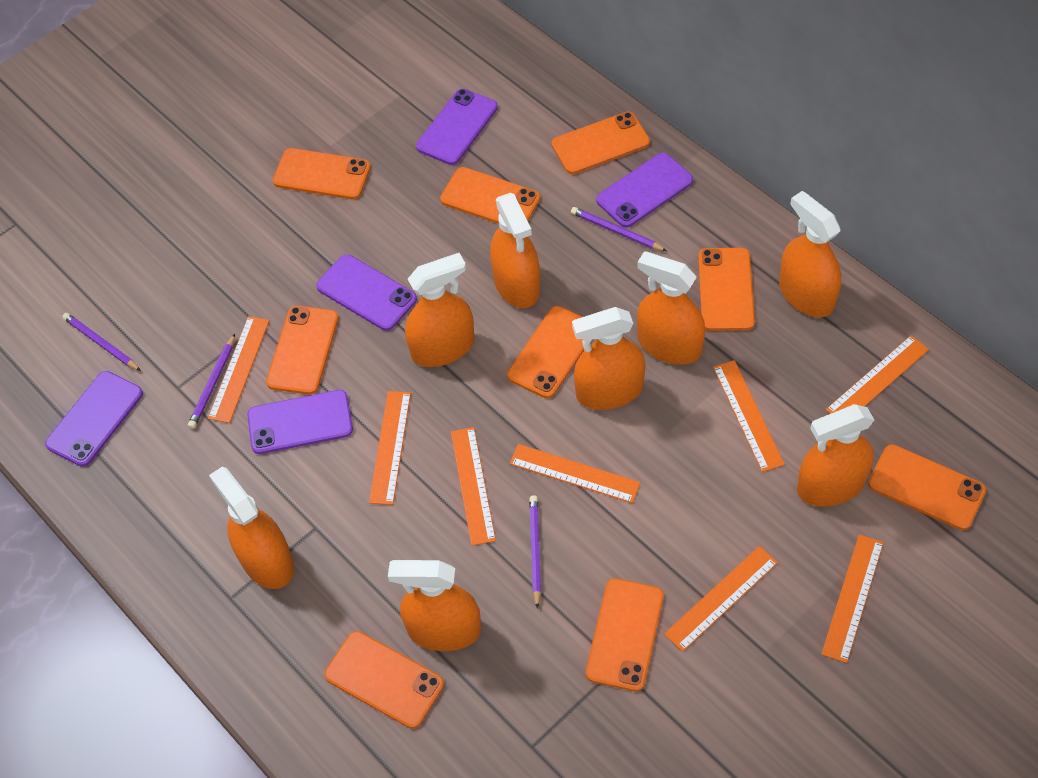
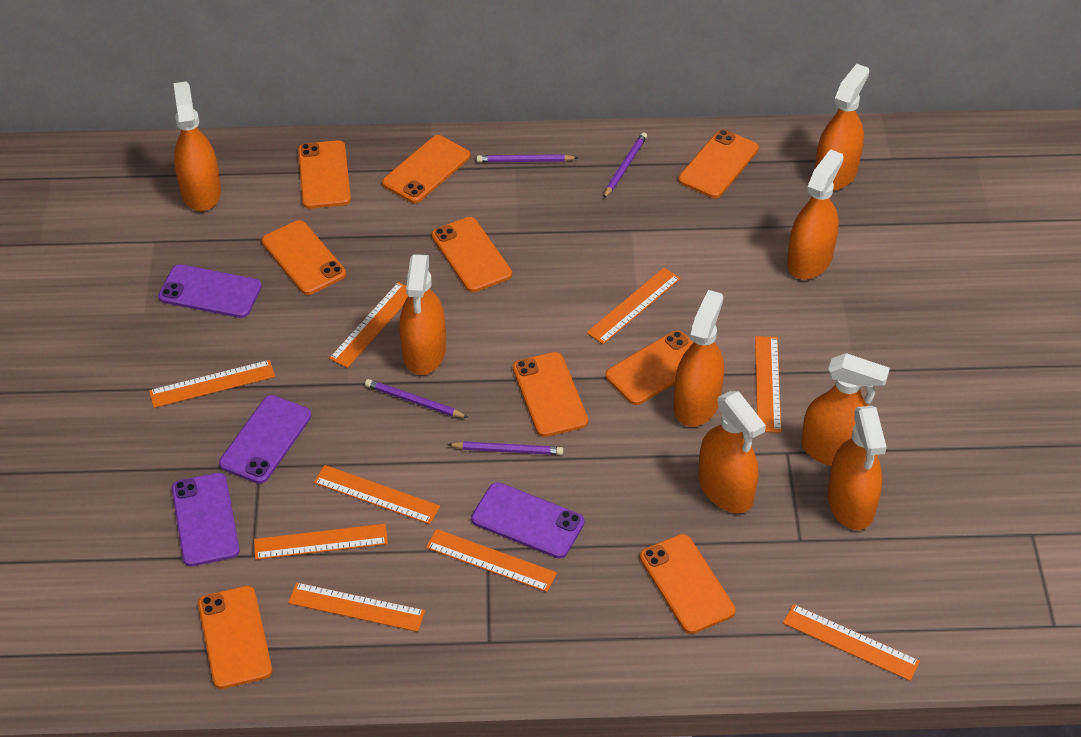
orange ruler: [208,316,270,423] [369,391,411,505] [451,427,496,546] [510,444,641,503] [664,546,778,652] [713,360,785,472] [821,534,884,663] [826,335,929,414] = 8 -> [149,360,275,408] [254,524,388,560] [288,582,425,632] [314,465,440,524] [329,282,408,368] [426,529,557,592] [587,268,681,344] [755,336,781,433] [783,604,920,681] = 9
purple phone: [45,371,143,467] [247,390,353,454] [316,254,417,331] [416,89,498,165] [596,153,693,228] = 5 -> [158,264,262,318] [172,473,240,566] [219,395,311,484] [471,482,584,559] = 4

